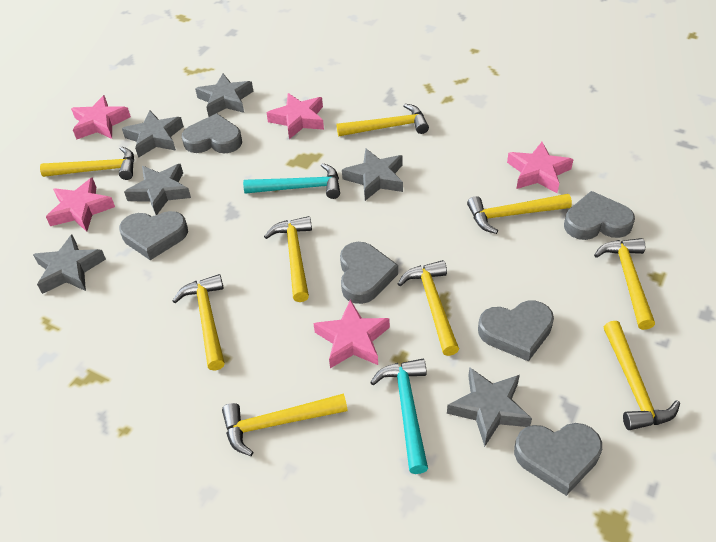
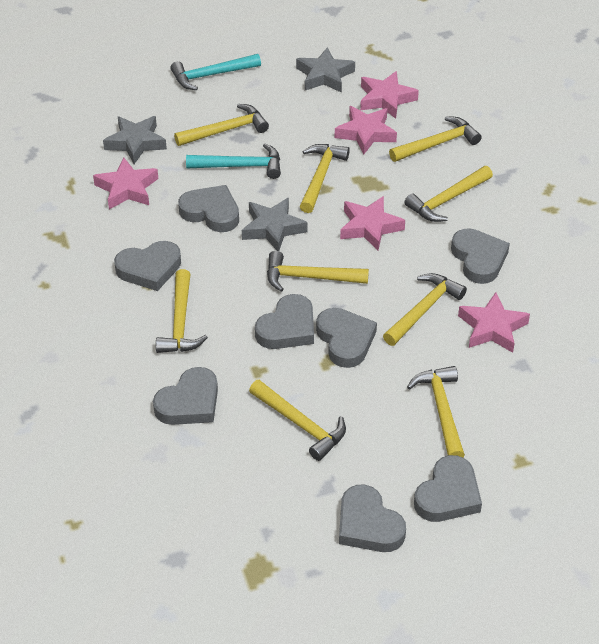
grey heart: [119,211,188,260] [182,113,242,154] [340,242,398,304] [478,301,554,362] [514,423,602,496] [564,191,635,240] = 6 -> [114,241,181,291] [153,367,218,425] [178,185,239,232] [255,294,314,349] [316,308,377,368] [339,484,406,552] [414,455,482,522] [451,228,510,284] = 8
grey star: [33,234,106,294] [122,110,184,158] [124,164,191,215] [195,74,253,117] [342,148,403,201] [447,367,532,447] = 6 -> [103,116,167,164] [242,198,308,251] [296,47,355,93] = 3

